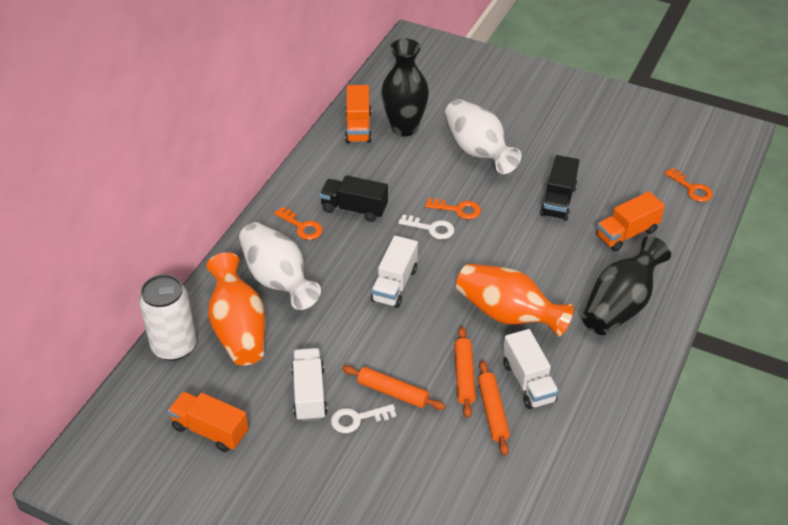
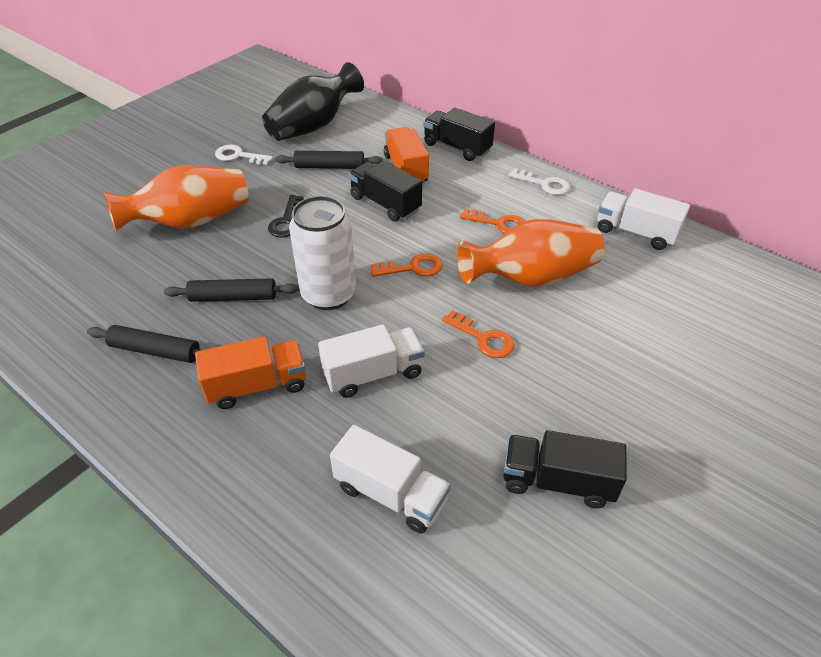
black key: none = 0 -> [268,195,304,238] = 1
black rolling pin: none = 0 -> [87,325,201,363] [164,278,299,302] [275,151,383,169] = 3
black truck: [320,175,388,222] [540,155,579,221] = 2 -> [349,161,422,221] [423,108,495,161] [503,430,627,508] = 3
black vase: [381,39,429,136] [582,236,671,335] = 2 -> [262,62,364,141] = 1
orange rolling pin: [342,365,446,410] [454,327,476,418] [478,360,510,456] = 3 -> none = 0
orange truck: [168,391,249,452] [345,85,372,143] [596,191,665,252] = 3 -> [195,336,306,409] [384,127,429,184] = 2
white vase: [239,222,321,310] [444,99,522,174] = 2 -> none = 0

